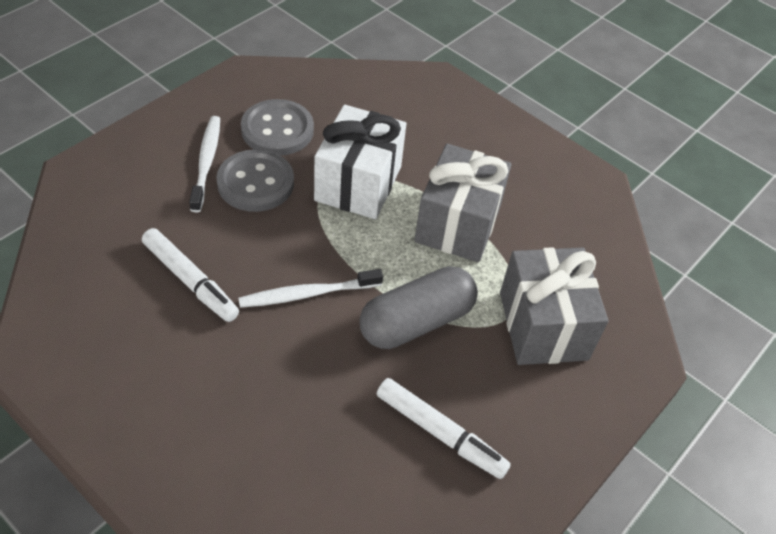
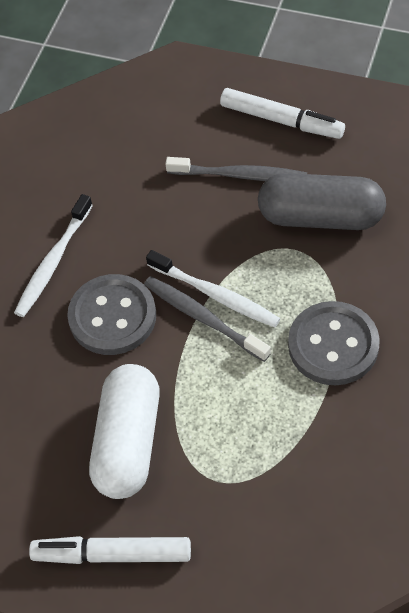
grey gift: [414,144,512,262] [500,247,608,365] = 2 -> none = 0
grey toothbrush: none = 0 -> [144,276,271,362] [165,157,307,181] = 2
white capsule: none = 0 -> [89,364,160,499] = 1
white gift: [314,105,406,219] = 1 -> none = 0

